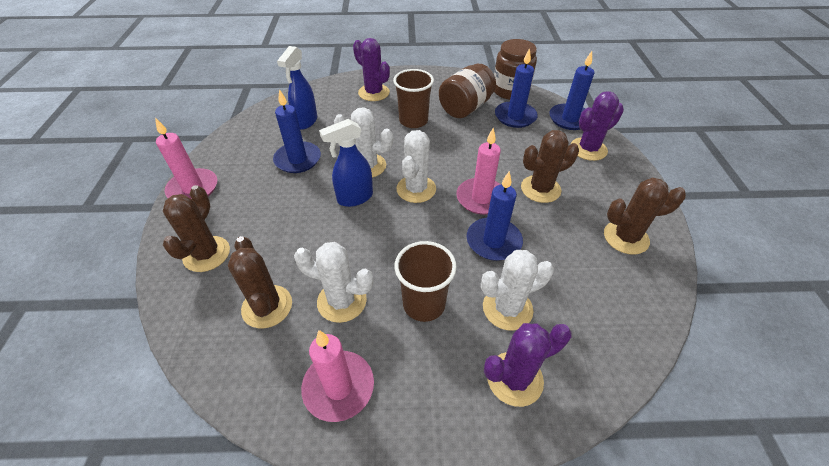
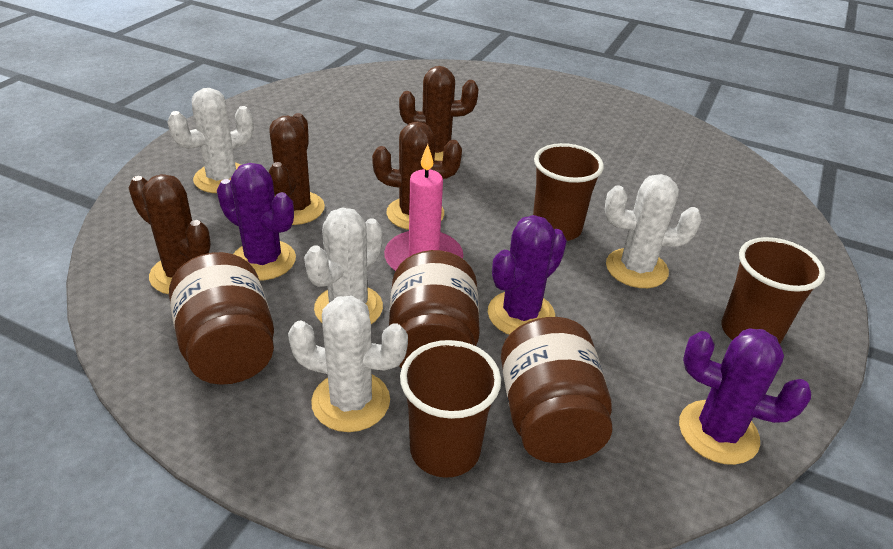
blue candle: [273,89,321,173] [467,171,523,261] [495,48,538,128] [549,51,594,130] = 4 -> none = 0
blue spray bottle: [277,46,317,130] [319,119,373,207] = 2 -> none = 0
brown cup: [393,69,434,128] [395,241,457,322] = 2 -> [400,340,501,478] [533,143,604,241] [722,237,825,344] = 3
brown jar: [439,64,496,118] [494,39,537,100] = 2 -> [169,252,274,385] [389,250,480,369] [501,317,612,463] = 3
pink candle: [155,118,217,199] [301,330,374,422] [456,128,501,215] = 3 -> [384,144,463,271] = 1

